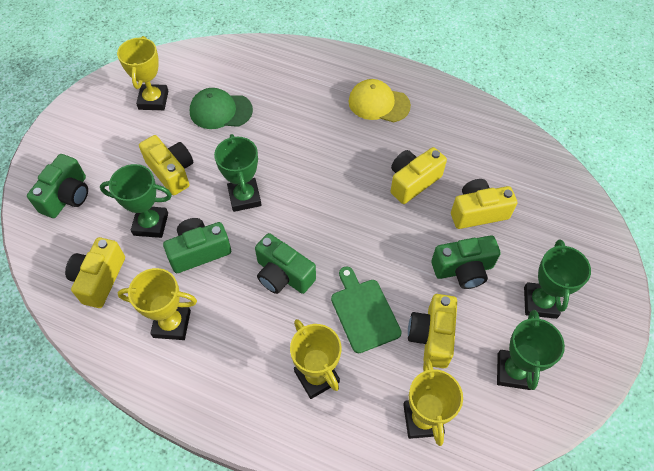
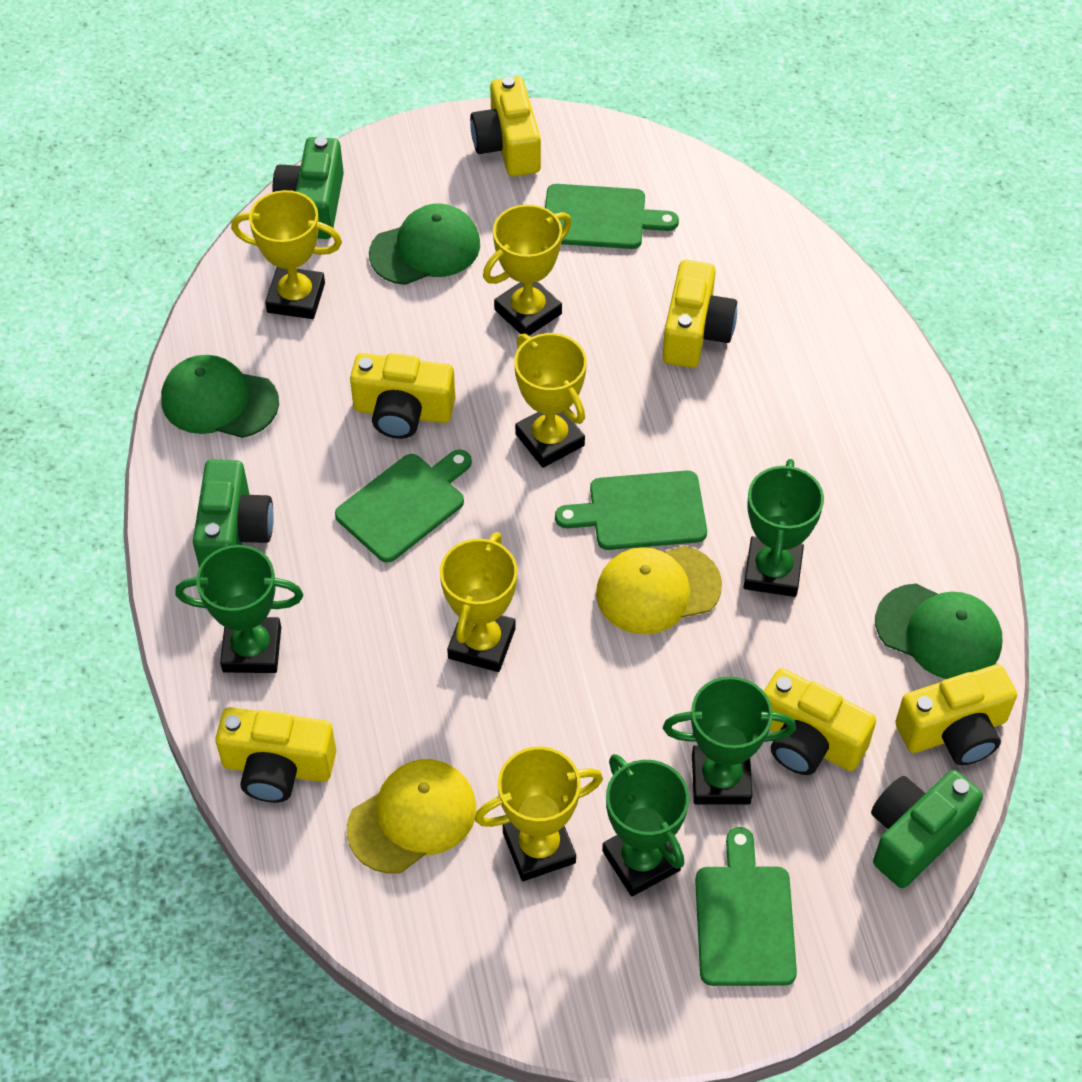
green camera: [27,154,88,218] [163,218,231,273] [255,233,316,294] [431,235,501,289] = 4 -> [193,460,274,567] [272,137,344,239] [871,770,983,888] = 3
green cap: [190,88,253,129] = 1 -> [161,355,279,438] [369,203,480,285] [875,584,1002,679] = 3
green cutting board: [331,266,402,353] = 1 -> [335,449,472,563] [545,184,679,249] [555,470,707,550] [695,827,797,986] = 4
yellow camera: [65,237,125,308] [139,135,193,195] [391,147,447,204] [408,294,457,368] [451,179,517,229] = 5 -> [215,707,336,803] [350,353,455,439] [470,76,541,177] [662,260,737,368] [764,668,876,775] [895,664,1017,765] = 6
yellow cap: [349,79,411,122] = 1 -> [346,759,476,874] [596,546,722,635] = 2
yellow trophy: [117,36,168,110] [118,268,197,340] [290,319,341,399] [403,359,463,446] = 4 -> [231,190,342,319] [440,532,517,672] [475,747,603,881] [483,204,572,336] [514,333,587,468] = 5

